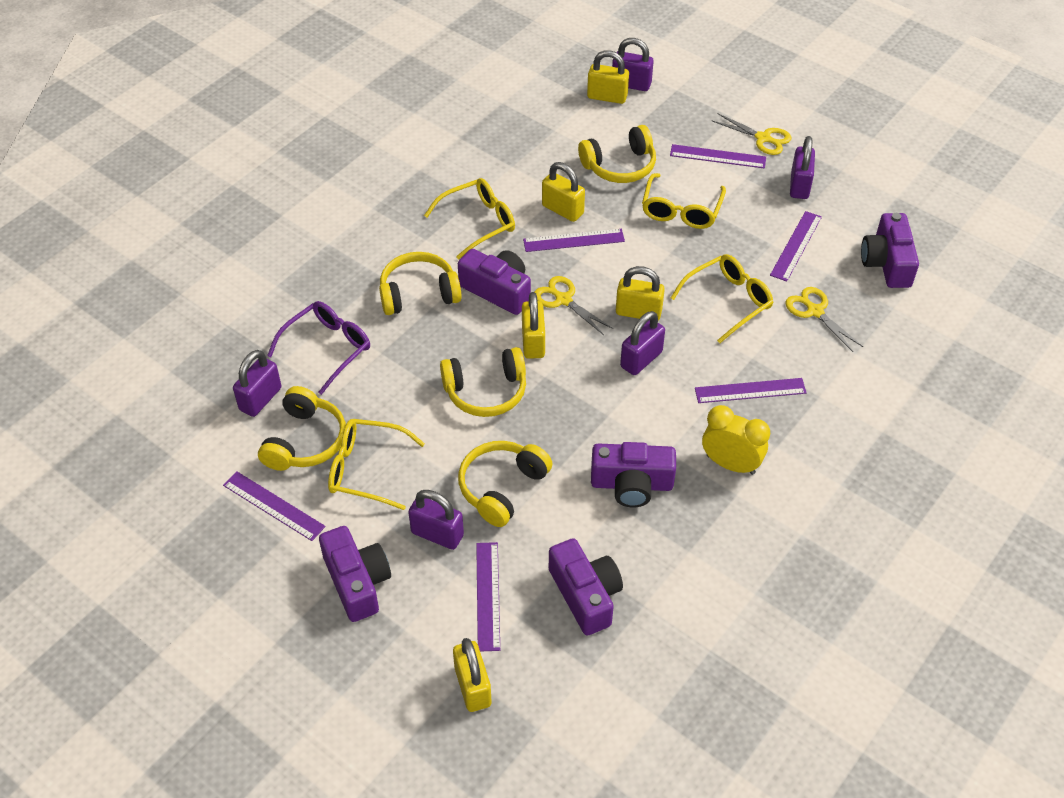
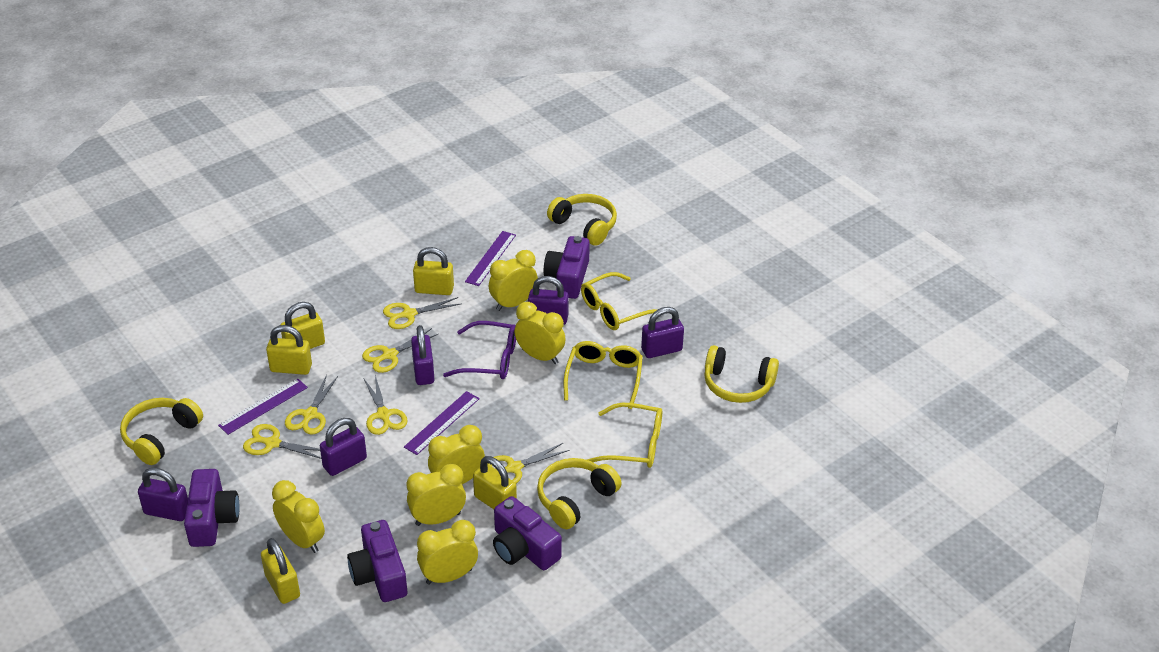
purple camera: [319,526,391,622] [458,249,531,315] [549,538,623,636] [591,442,676,508] [861,213,919,288] = 5 -> [184,469,240,547] [347,520,407,602] [493,496,562,570] [544,236,590,299] = 4
purple ruler: [223,471,326,541] [476,542,500,651] [523,229,625,252] [670,144,766,169] [695,378,807,403] [770,211,822,282] = 6 -> [218,379,308,435] [404,391,480,455] [465,231,516,286] = 3
yellow clock: [702,405,770,475] = 1 -> [272,480,325,553] [407,464,466,526] [417,520,478,585] [428,425,485,484] [489,250,538,311] [515,302,566,364] = 6
yellow glasses: [328,419,425,510] [424,178,515,260] [642,173,726,229] [671,254,774,343] = 4 -> [564,341,643,409] [581,272,657,330] [587,403,662,468] = 3
yellow headphones: [258,386,346,471] [379,252,462,315] [440,347,526,417] [458,441,553,527] [578,125,656,183] = 5 -> [120,398,203,465] [537,458,622,529] [547,194,617,246] [704,345,779,403] = 4
yellow scissors: [535,276,613,335] [712,113,791,155] [786,287,863,352] = 3 -> [243,424,321,459] [285,375,338,435] [362,328,438,373] [363,375,408,435] [383,297,461,329] [488,442,570,484] = 6

